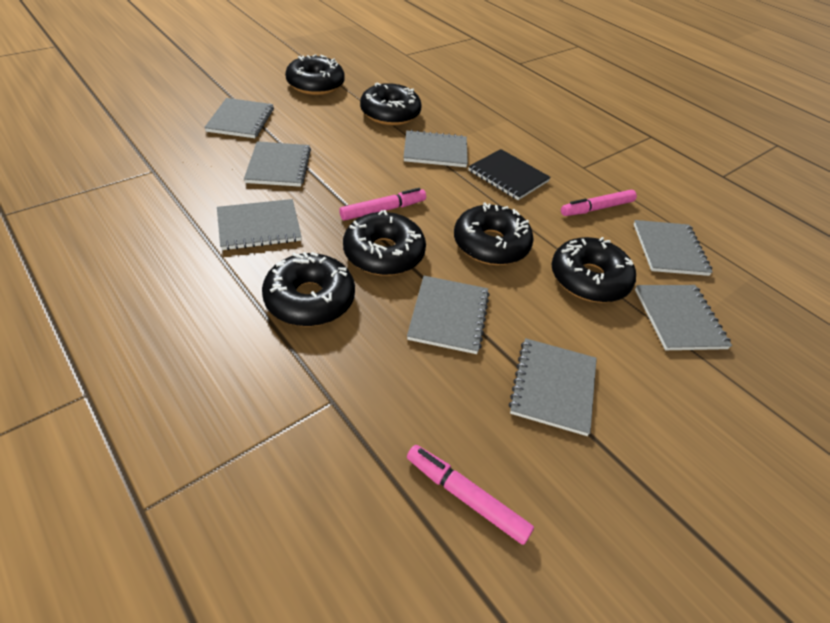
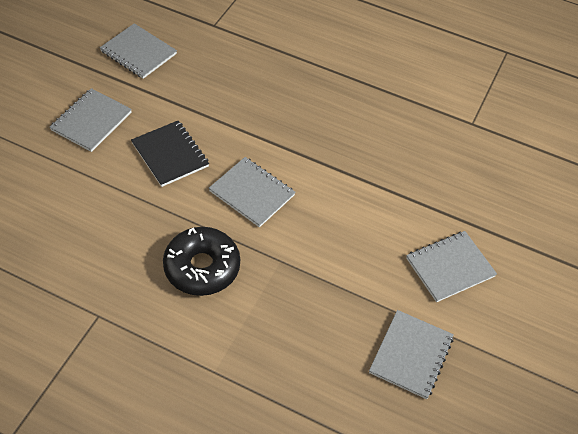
black donut: [262,252,355,327] [285,54,345,95] [343,210,426,276] [360,83,422,125] [454,203,534,265] [551,237,636,303] = 6 -> [163,227,240,296] = 1
grey notebook: [204,98,274,138] [217,199,302,250] [244,141,311,187] [403,130,468,167] [407,276,490,354] [509,338,597,436] [634,220,713,276] [635,285,732,350] = 8 -> [49,88,132,152] [100,23,177,79] [209,157,295,227] [369,310,454,399] [406,231,497,302] = 5
pink marker: [339,188,426,220] [407,445,534,545] [561,190,637,216] = 3 -> none = 0

